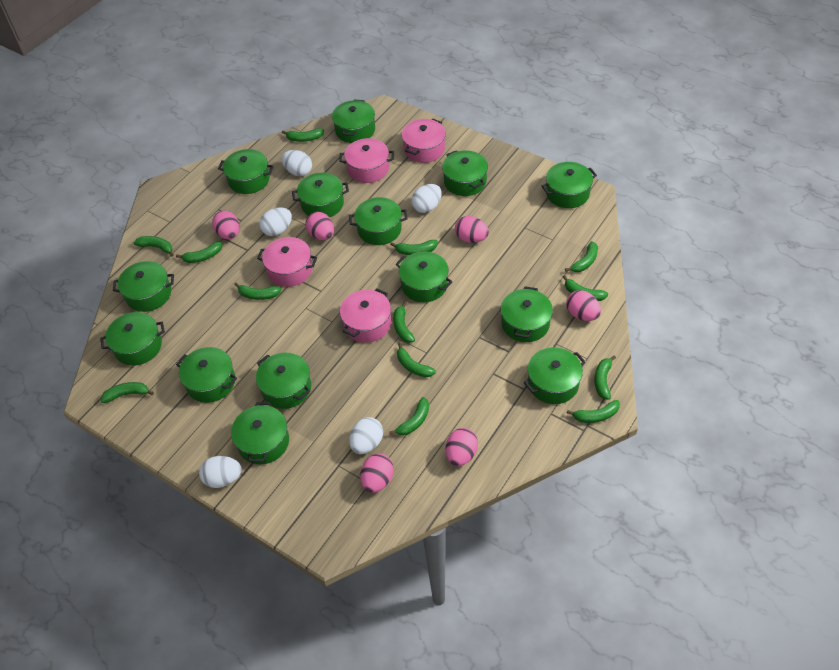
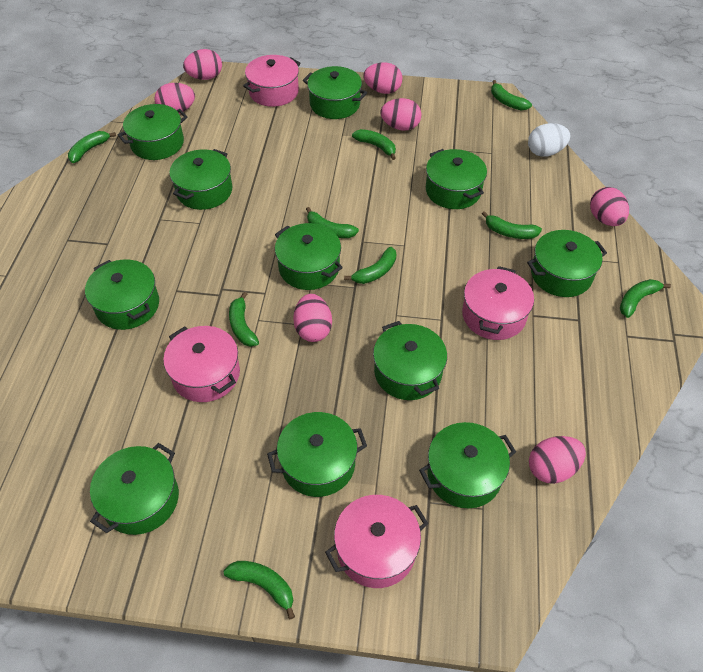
green banana: [101,382,154,403] [134,236,173,257] [176,241,222,263] [234,283,282,300] [282,128,324,142] [389,397,429,436] [390,240,438,255] [393,302,415,343] [397,343,436,377] [563,275,608,301] [565,241,598,272] [567,400,620,423] [594,355,616,400] = 13 -> [68,131,116,163] [223,561,295,619] [229,292,259,347] [306,207,359,238] [344,247,396,284] [352,129,396,160] [482,211,542,239] [491,80,532,111] [620,279,671,318] = 9
green pot: [100,312,165,366] [113,261,174,312] [176,347,237,403] [218,149,274,194] [231,402,289,464] [256,353,311,409] [292,172,349,217] [332,100,375,143] [349,197,407,245] [396,251,453,302] [442,150,488,196] [501,287,553,342] [524,347,586,404] [541,162,597,208] = 14 -> [85,260,159,330] [90,443,179,535] [118,104,187,160] [170,149,232,210] [267,412,367,497] [275,223,343,290] [303,66,367,119] [373,321,447,400] [419,422,516,508] [426,149,487,209] [527,230,607,297] = 11
pink egg: [212,211,239,240] [306,212,334,240] [360,453,394,493] [446,428,478,466] [455,216,489,243] [566,290,601,321] = 6 -> [154,83,195,114] [183,49,222,80] [293,294,332,342] [363,62,402,94] [380,98,421,131] [529,436,586,484] [590,187,629,226] = 7
white egg: [199,456,242,488] [259,208,292,236] [281,150,312,176] [349,417,383,454] [412,184,442,213] = 5 -> [528,123,570,157] = 1

